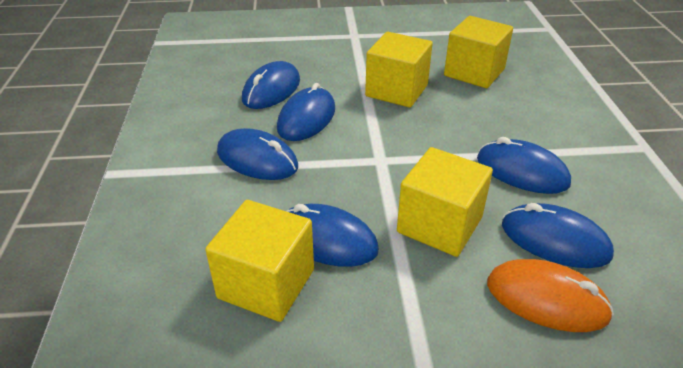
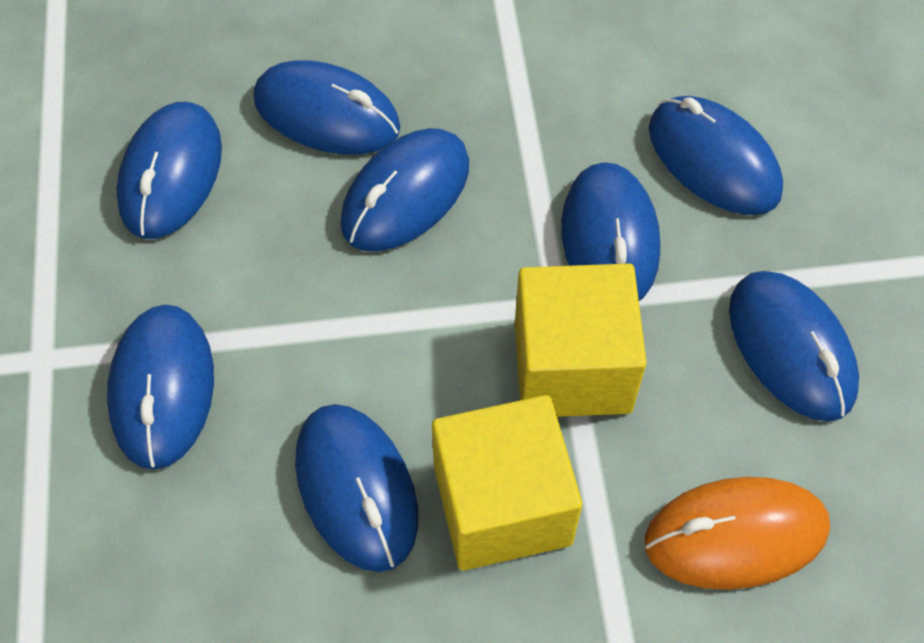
blue mouse: [217,128,298,180] [242,61,300,109] [277,83,335,141] [286,204,379,267] [477,137,571,194] [502,203,614,268] = 6 -> [107,304,214,470] [116,102,222,239] [253,60,400,155] [295,404,418,572] [341,128,469,252] [561,162,660,301] [649,96,783,215] [729,271,859,422] = 8
yellow cube: [205,200,314,322] [365,32,433,108] [397,147,493,257] [444,16,513,88] = 4 -> [432,395,582,570] [515,263,647,417] = 2

